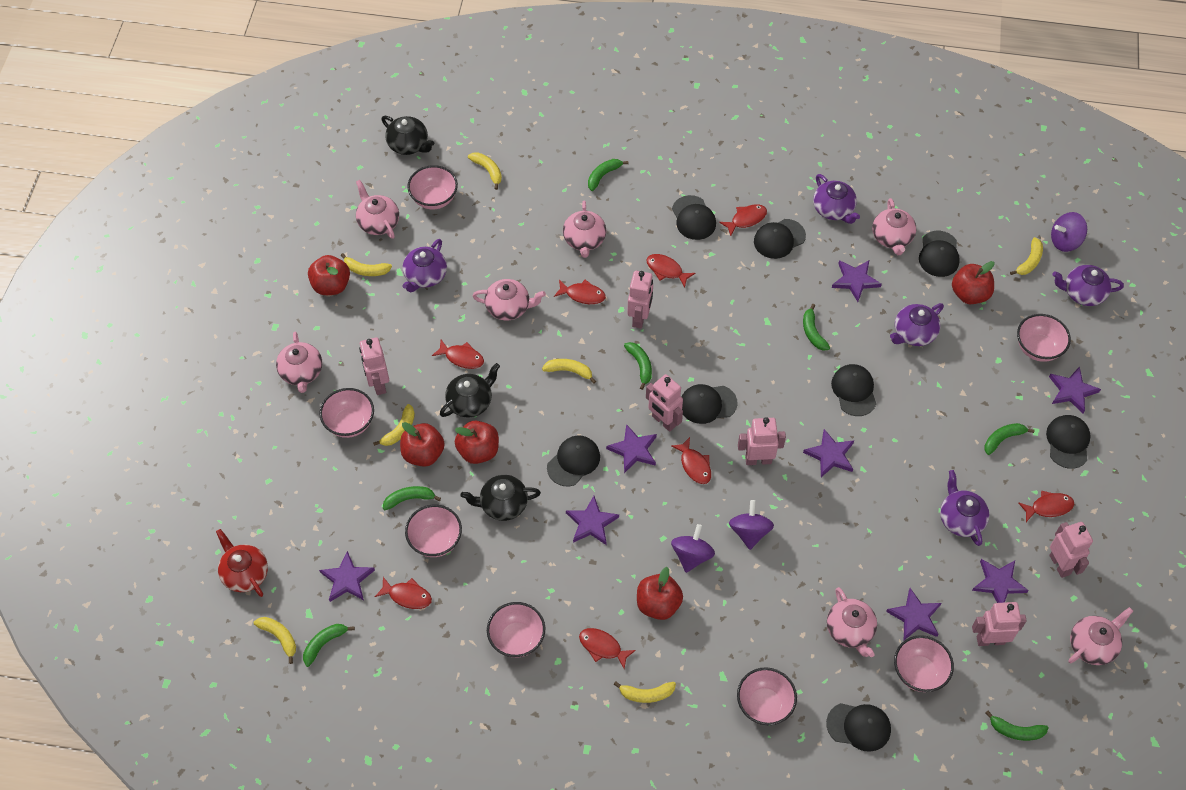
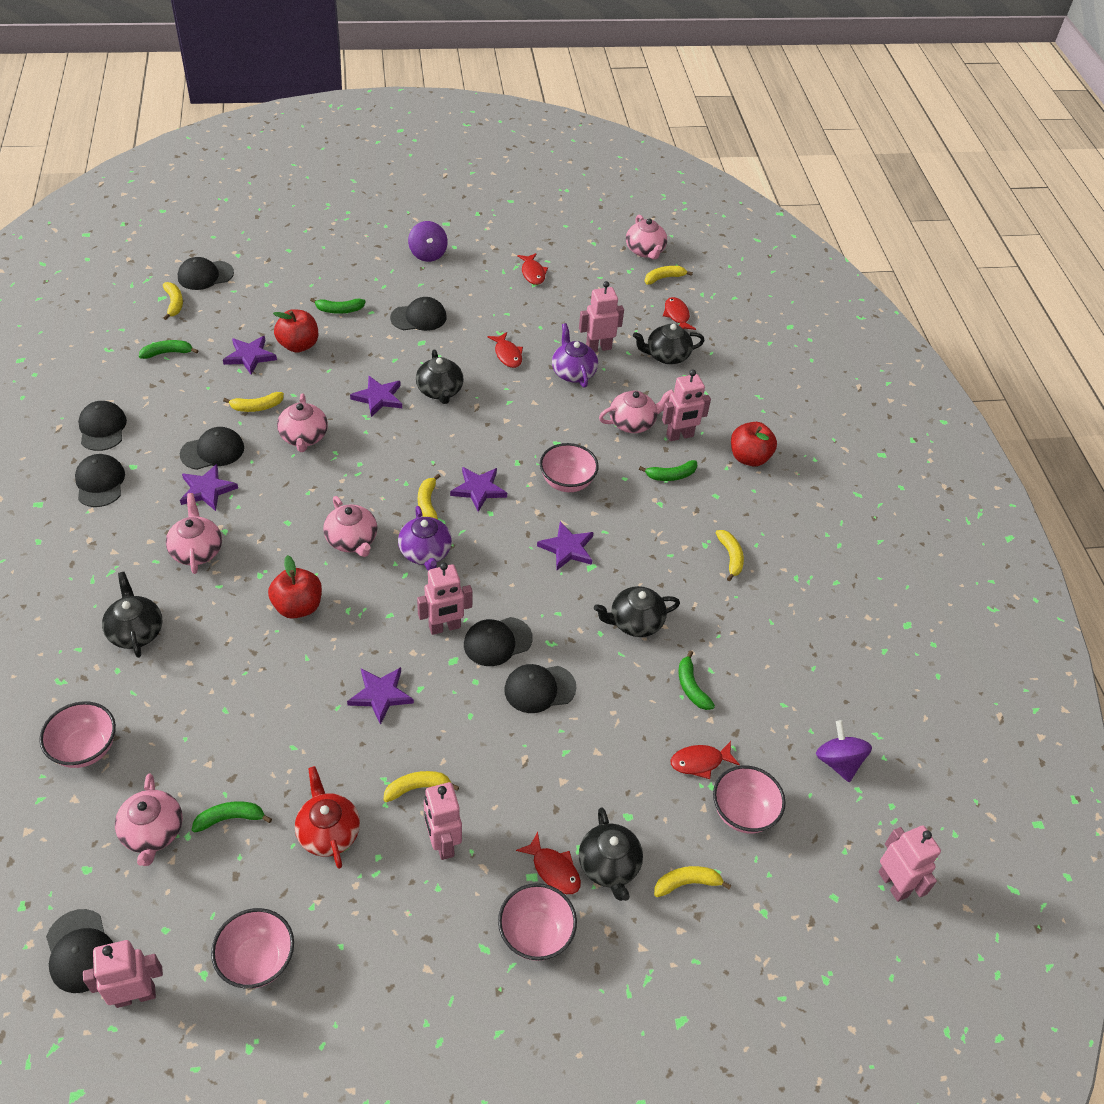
black teapot: [381,116,434,155] [440,363,500,418] [461,475,541,521] = 3 -> [102,572,162,658] [416,349,464,404] [579,807,643,901] [594,586,680,637] [633,324,705,364] = 5
green banana: [303,624,355,667] [383,486,441,510] [588,159,629,191] [624,342,652,390] [803,304,830,351] [984,423,1034,455] [986,711,1048,741] = 7 -> [139,340,198,359] [192,801,272,833] [310,298,365,314] [639,460,697,481] [678,650,715,710] = 5
pink bowl: [319,388,374,438] [405,505,462,557] [407,165,458,209] [487,602,545,658] [737,667,797,725] [894,635,954,692] [1017,314,1071,362] = 7 -> [39,701,116,768] [211,908,294,989] [498,883,577,961] [540,443,599,492] [713,765,786,833] = 5
pink teapot: [276,332,322,393] [356,180,399,239] [473,279,546,320] [563,201,606,258] [827,587,877,657] [872,198,916,255] [1069,607,1133,665] = 7 -> [115,774,183,866] [166,493,222,574] [277,393,328,452] [323,496,377,557] [599,389,674,433] [626,214,667,259] = 6
purple spinning top: [671,524,715,573] [729,500,774,550] [1051,212,1087,252] = 3 -> [408,221,448,262] [816,720,872,782] = 2
purple star: [319,551,375,602] [566,496,619,545] [606,424,657,473] [803,429,854,477] [832,260,882,302] [886,588,941,640] [972,559,1029,603] [1049,366,1101,414] = 8 -> [180,464,238,511] [223,336,277,375] [347,667,414,725] [350,376,402,417] [450,467,507,512] [537,522,594,570] = 6
purple teapot: [402,239,447,292] [813,174,860,224] [890,303,944,346] [940,470,990,546] [1052,265,1124,306] = 5 -> [398,506,452,570] [552,323,598,388] = 2
red apple: [308,255,350,295] [400,422,445,467] [455,421,499,464] [637,567,683,620] [952,261,994,304] = 5 -> [268,555,322,619] [273,309,318,353] [731,422,777,466] = 3
red fish: [375,577,432,609] [432,340,484,369] [554,279,606,304] [579,628,636,669] [646,254,695,288] [671,437,711,484] [719,204,767,236] [1018,490,1074,522] = 8 -> [488,332,523,368] [516,832,581,894] [517,253,548,285] [663,297,696,330] [671,741,740,779] = 5

